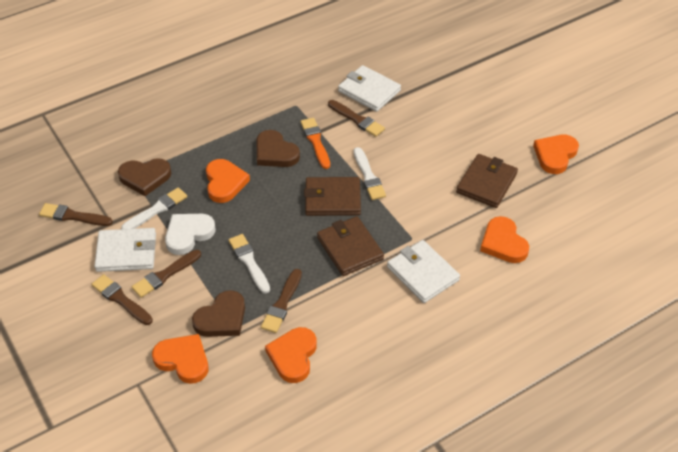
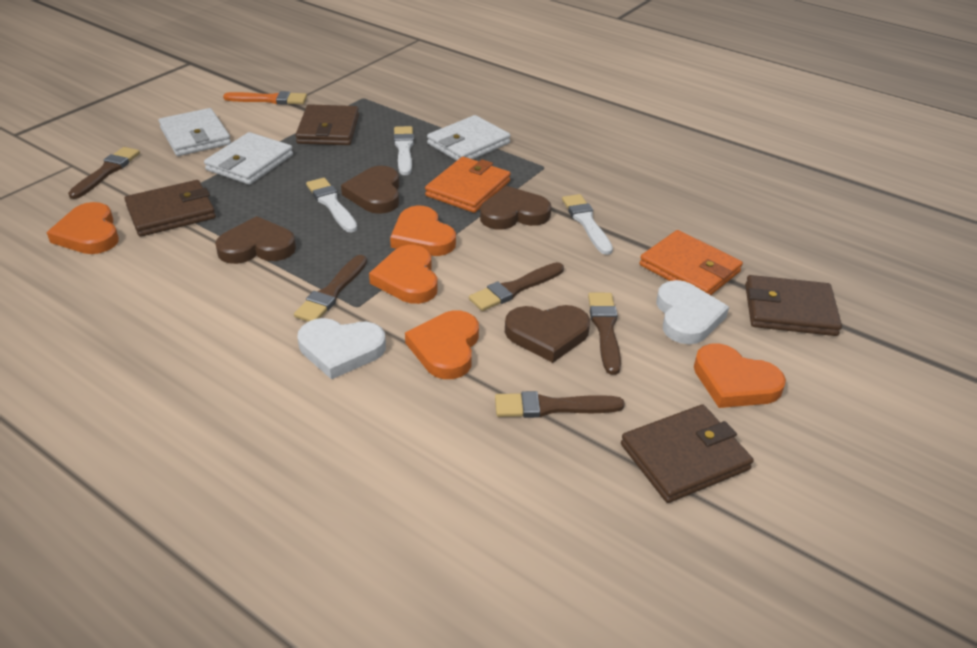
brown heart: [118,158,171,196] [192,290,245,337] [257,130,300,167] = 3 -> [215,216,296,264] [341,166,399,214] [480,186,551,230] [505,305,590,363] = 4
brown wallet: [304,177,361,216] [317,216,384,276] [456,154,518,208] = 3 -> [124,180,216,237] [295,104,359,145] [621,404,753,503] [745,275,842,336] = 4
orange wallet: none = 0 -> [425,157,511,213] [639,230,743,295] = 2
white heart: [165,214,216,255] = 1 -> [297,318,386,379] [656,280,729,344] = 2

